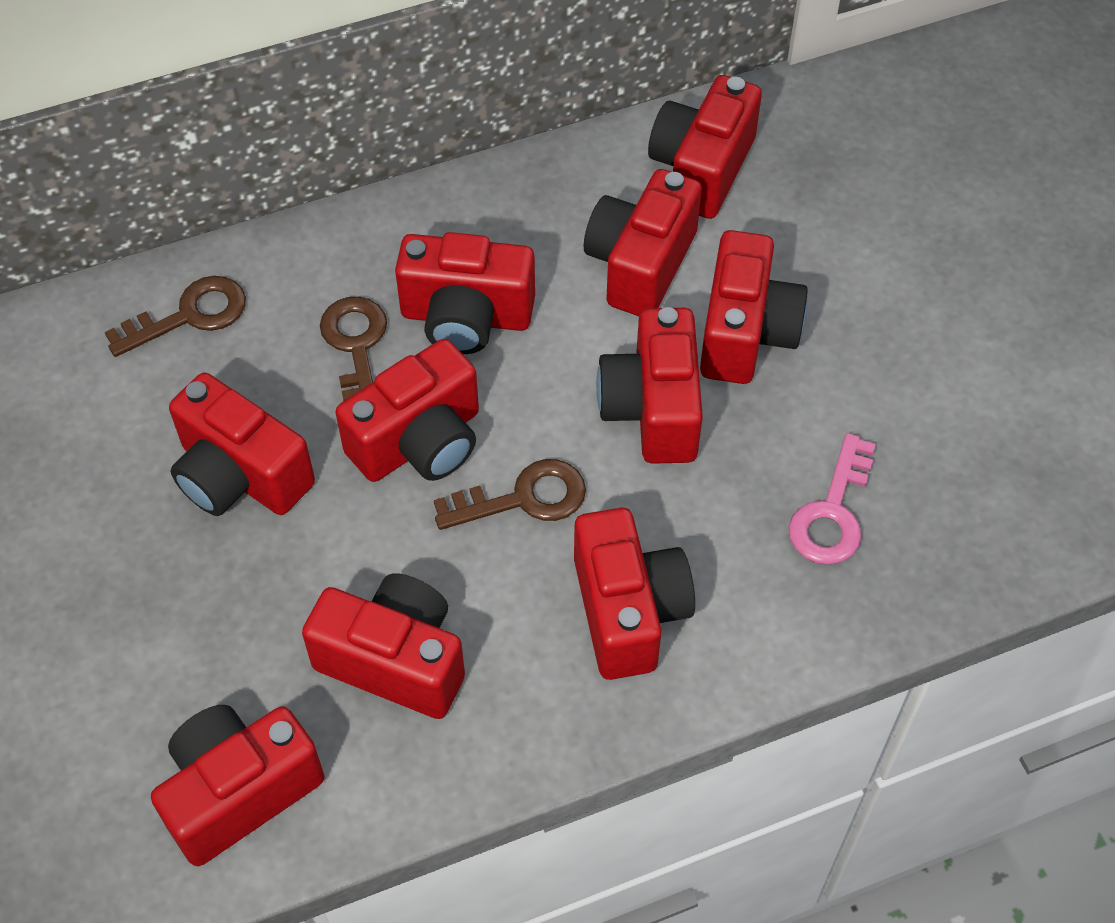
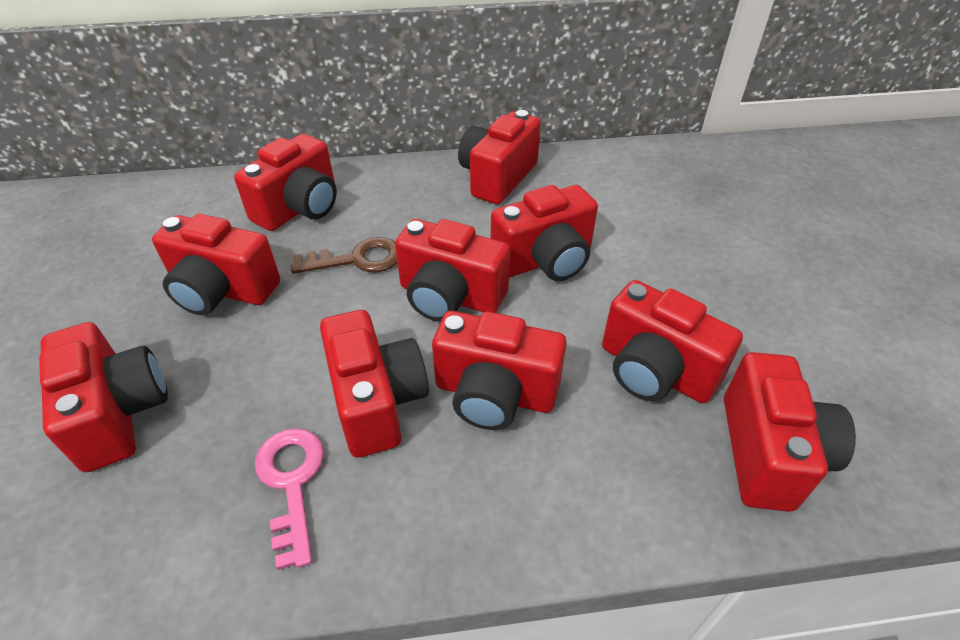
brown key: [105,276,246,357] [320,297,387,401] [434,459,586,530] = 3 -> [291,237,397,274] = 1

